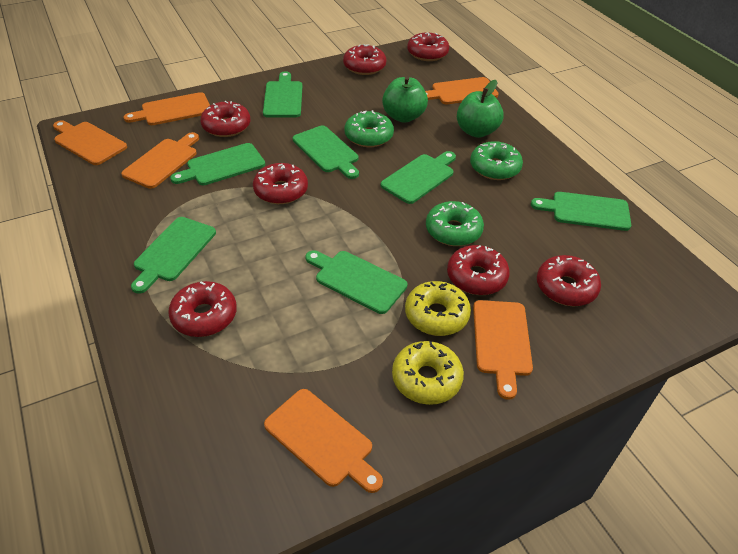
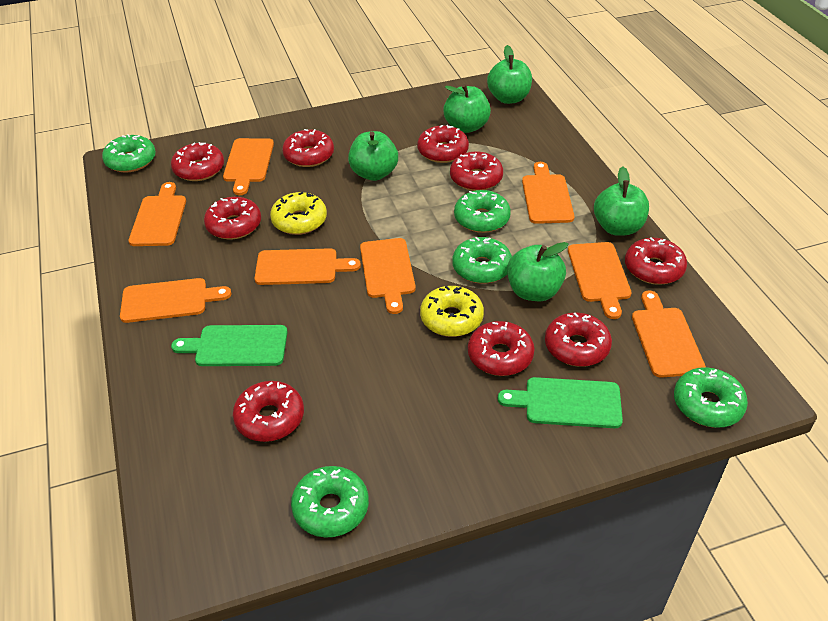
green apple: [382,76,428,123] [457,80,504,138] = 2 -> [348,131,398,181] [443,84,491,133] [487,45,532,104] [507,242,568,301] [594,166,649,236] = 5
green cutting board: [131,217,216,294] [170,143,265,185] [263,71,302,118] [293,125,359,179] [306,250,408,314] [381,151,456,204] [531,192,631,231] = 7 -> [171,325,288,366] [498,377,623,428] = 2
green donut: [344,110,394,147] [426,201,484,246] [470,141,523,180] = 3 -> [102,134,156,173] [291,466,369,538] [452,237,512,284] [454,190,511,233] [674,367,748,428] = 5
orange cutting board: [53,120,127,165] [121,132,199,189] [123,92,210,125] [264,389,383,493] [425,77,499,104] [473,300,533,400] = 6 -> [120,278,231,323] [128,182,186,246] [223,138,274,195] [255,248,361,285] [360,238,416,314] [522,162,574,224] [568,242,631,319] [632,291,706,378] = 8
red donut: [168,281,237,337] [200,101,251,137] [253,163,308,204] [343,44,386,75] [407,32,449,61] [447,245,510,295] [537,255,601,306] = 7 -> [171,142,224,181] [204,197,261,240] [233,381,304,442] [282,129,334,167] [417,125,469,163] [450,151,503,191] [468,321,535,376] [545,313,612,367] [625,237,687,285] = 9

